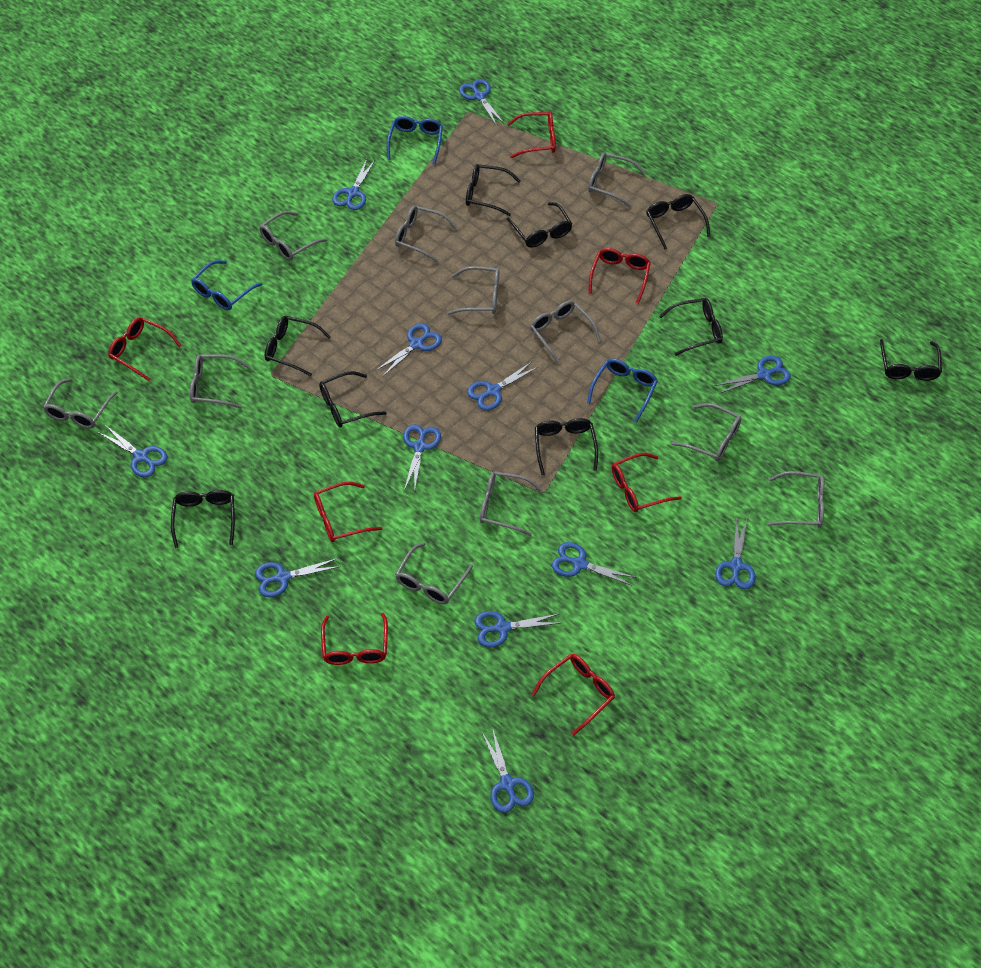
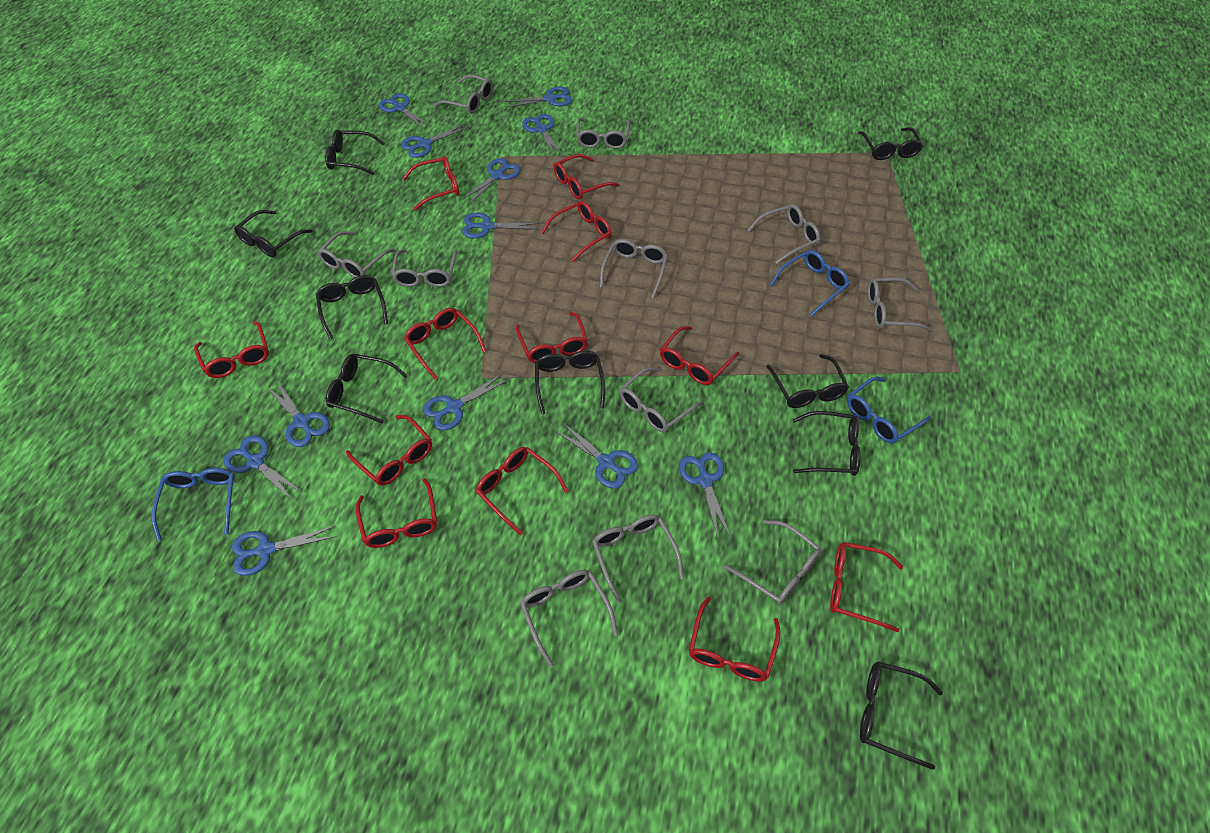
red glasses: [108,317,182,381] [314,482,382,542] [321,613,388,665] [507,112,556,158] [532,654,615,736] [588,248,651,304] [612,453,682,512] = 7 -> [194,322,269,378] [346,415,432,486] [356,478,437,548] [402,156,459,210] [404,308,486,380] [476,447,569,535] [516,312,588,363] [541,201,612,262] [553,154,620,199] [660,326,739,385] [689,596,781,682] [830,542,903,632] = 12

